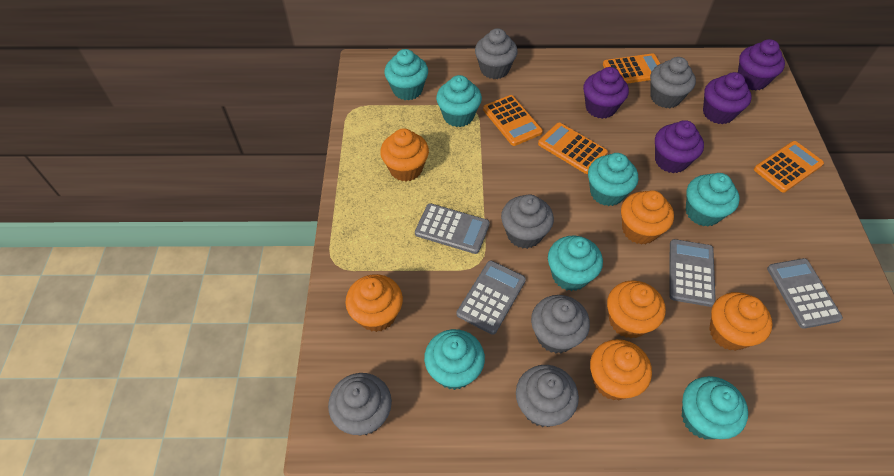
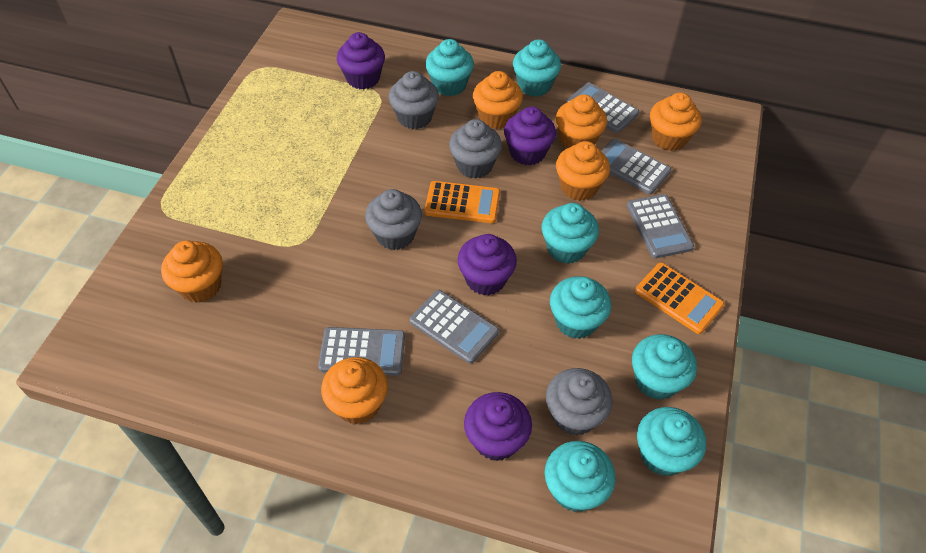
grey calculator: [415,203,490,254] [457,261,526,335] [669,239,716,307] [767,258,843,329] = 4 -> [318,327,405,376] [410,290,499,364] [566,82,639,133] [601,139,671,194] [627,194,694,258] = 5
grey cupcake: [328,373,392,436] [475,28,518,79] [501,195,554,249] [516,365,579,427] [531,295,590,353] [650,57,696,108] = 6 -> [365,189,422,250] [389,71,439,129] [449,119,502,179] [546,368,613,436] = 4
orange calculator: [483,95,543,146] [538,123,608,174] [603,53,661,84] [754,141,824,193] = 4 -> [425,181,500,223] [635,262,725,334] = 2

